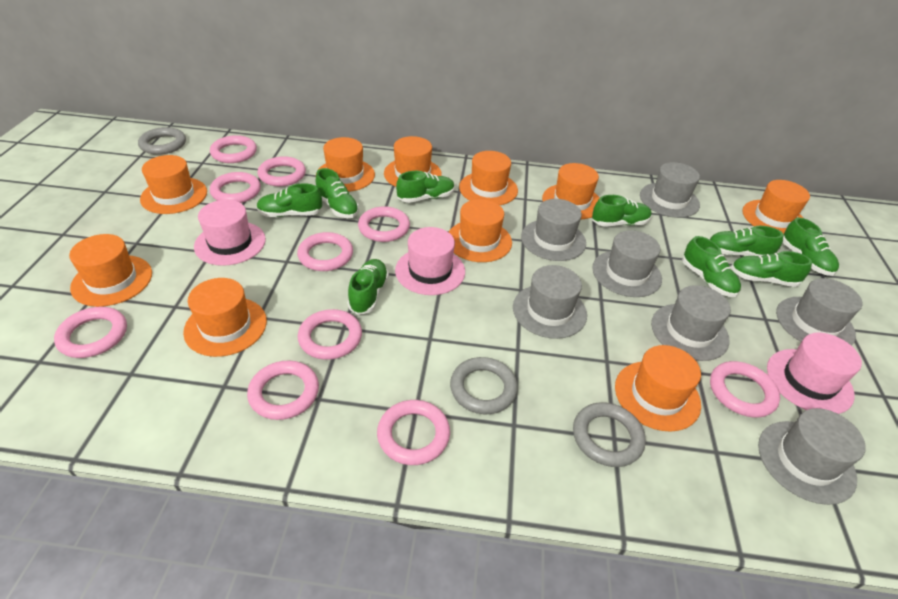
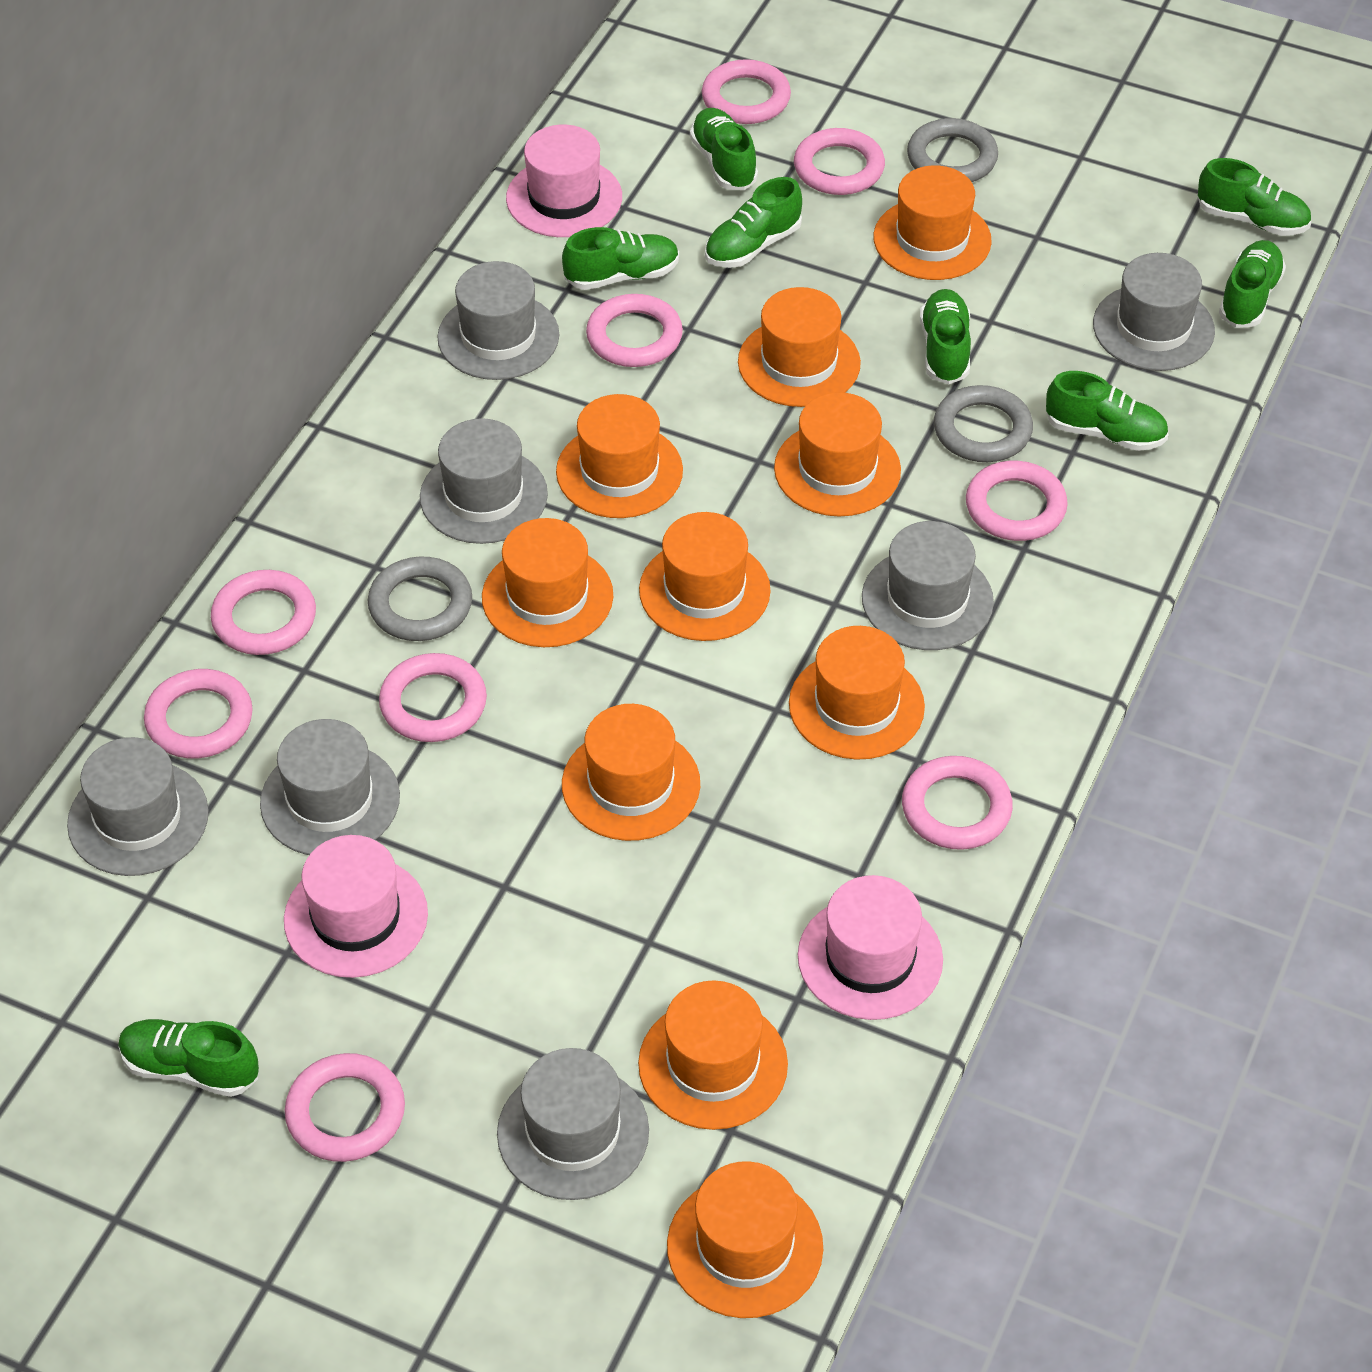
green shoe: [256,183,322,217] [316,168,359,218] [348,259,389,315] [396,171,455,203] [592,195,652,227] [682,236,741,297] [709,226,783,256] [731,251,812,287] [783,217,839,276] = 9 -> [118,1019,259,1097] [562,227,679,290] [690,108,758,190] [705,177,802,268] [920,289,971,384] [1046,371,1169,451] [1197,158,1311,236] [1219,240,1286,328] = 8
pink ring: [54,307,127,358] [210,135,257,163] [210,172,261,203] [247,361,319,420] [258,156,306,186] [297,232,353,271] [297,309,362,360] [358,206,410,242] [377,400,450,465] [710,361,780,418] = 10 -> [144,669,253,758] [211,570,316,655] [285,1053,405,1162] [379,653,487,742] [586,294,683,367] [702,59,791,124] [794,128,885,195] [902,756,1013,850] [966,461,1068,541] = 9

